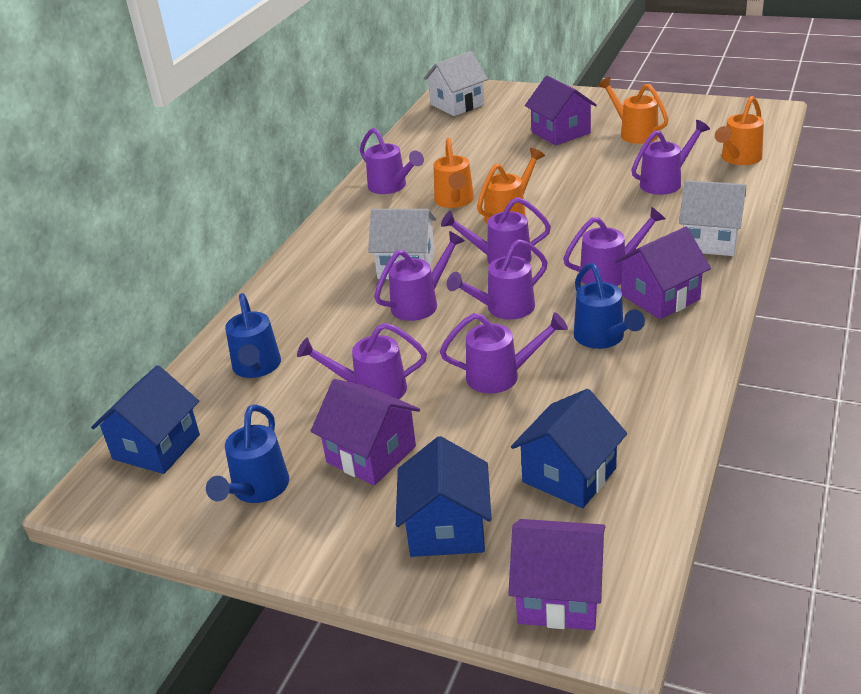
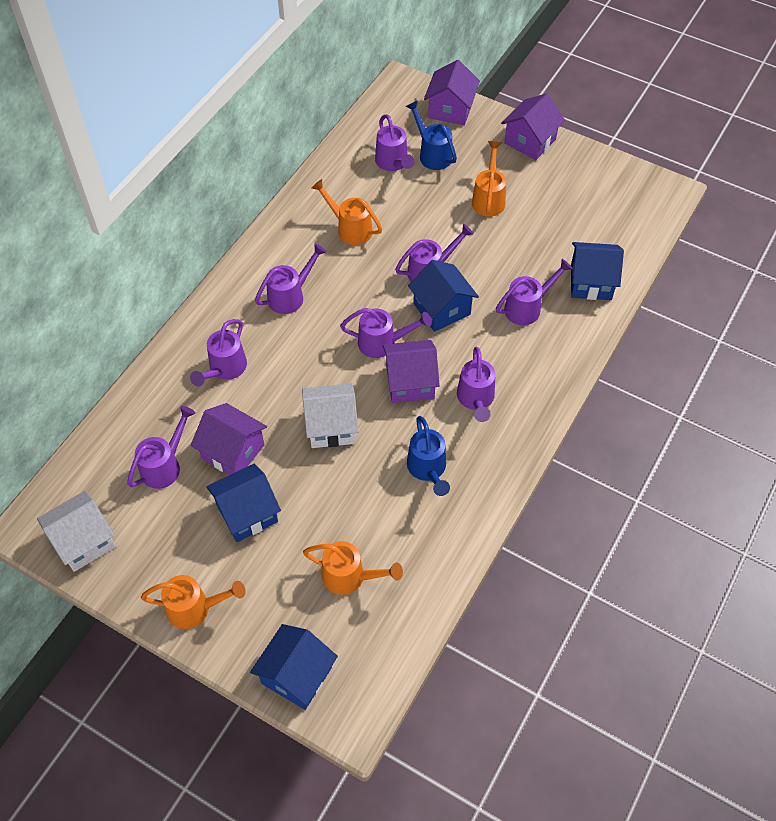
blue house: [91,365,200,474] [396,436,492,557] [511,389,627,508] = 3 -> [206,464,281,542] [250,624,338,710] [408,260,479,332] [571,242,624,300] = 4
blue watering can: [206,404,289,503] [225,293,281,378] [574,263,645,349] = 3 -> [406,100,457,170] [407,416,450,496] = 2
white house: [368,209,436,279] [423,51,488,116] [679,180,746,256] = 3 -> [37,490,116,572] [302,383,358,448] = 2

